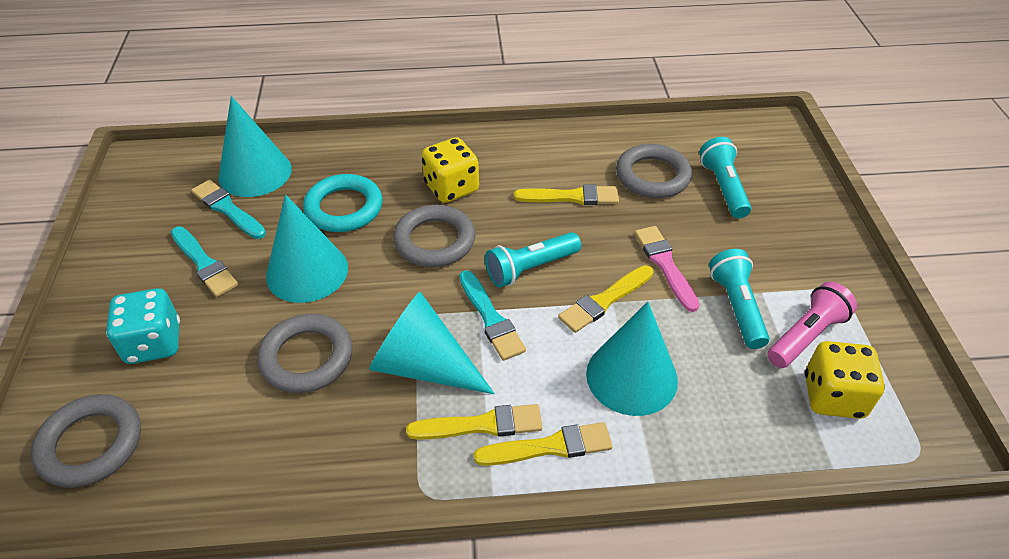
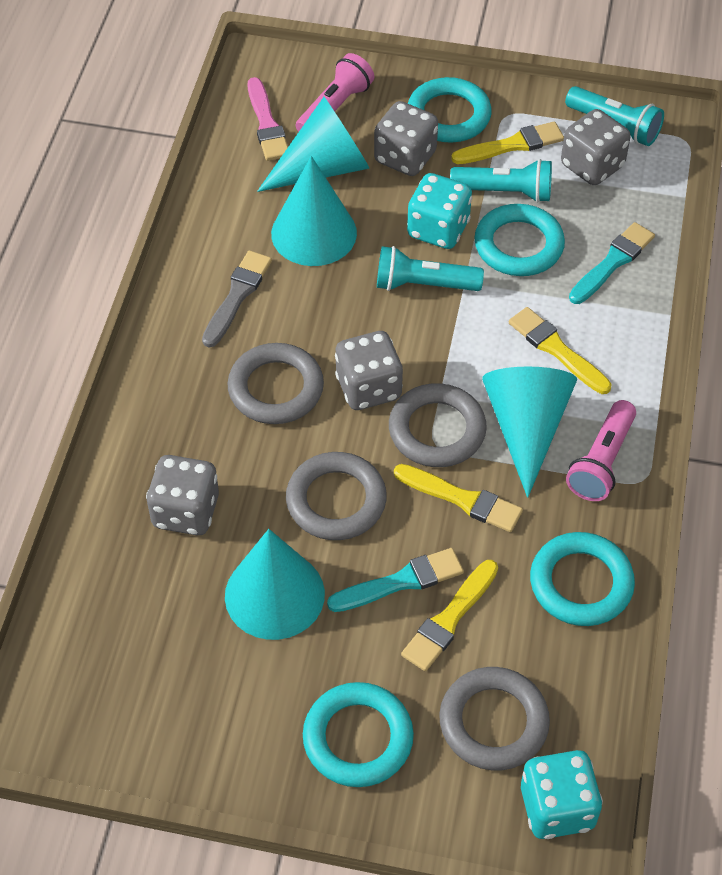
grey brush: none = 0 -> [202,250,272,348] = 1
grey dice: none = 0 -> [146,455,219,535] [335,331,403,410] [374,101,438,176] [561,109,631,185] = 4
pink flashlight: [767,282,857,368] = 1 -> [296,53,374,132] [566,400,636,501] = 2
turquoise brush: [171,227,238,297] [191,180,266,239] [459,270,526,361] = 3 -> [327,548,464,612] [569,222,655,304] = 2
turquoise dice: [106,288,180,364] = 1 -> [407,173,472,249] [521,750,603,839] = 2
turquoise ring: [303,174,383,232] = 1 -> [303,682,414,787] [408,77,492,143] [474,204,565,276] [530,532,635,626] = 4
yellow dice: [422,137,479,203] [805,341,885,419] = 2 -> none = 0

